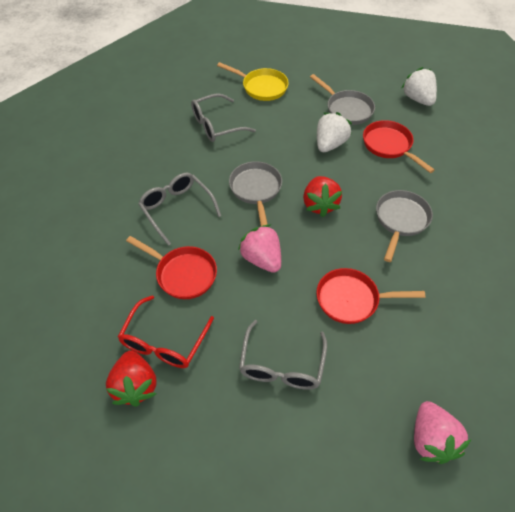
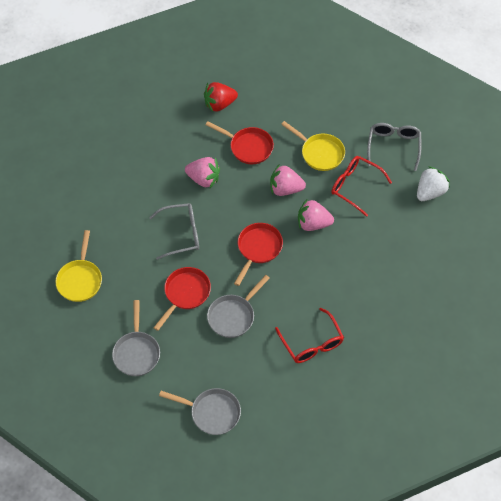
grey glasses: [138,172,221,246] [191,93,256,142] [239,320,327,390] = 3 -> [149,203,199,260] [367,123,421,171] = 2
pink strawberry: [238,224,281,273] [414,401,471,464] = 2 -> [185,157,220,188] [270,164,306,196] [298,198,334,231] = 3
red glasses: [118,295,214,368] = 1 -> [275,308,344,363] [331,156,392,217] = 2
red strawberry: [106,350,157,407] [303,176,342,217] = 2 -> [204,82,238,112] = 1
white strawberry: [317,112,352,152] [401,67,437,106] = 2 -> [417,166,450,201] = 1
yellow pan: [217,62,289,101] = 1 -> [56,230,102,302] [281,121,345,171] = 2

